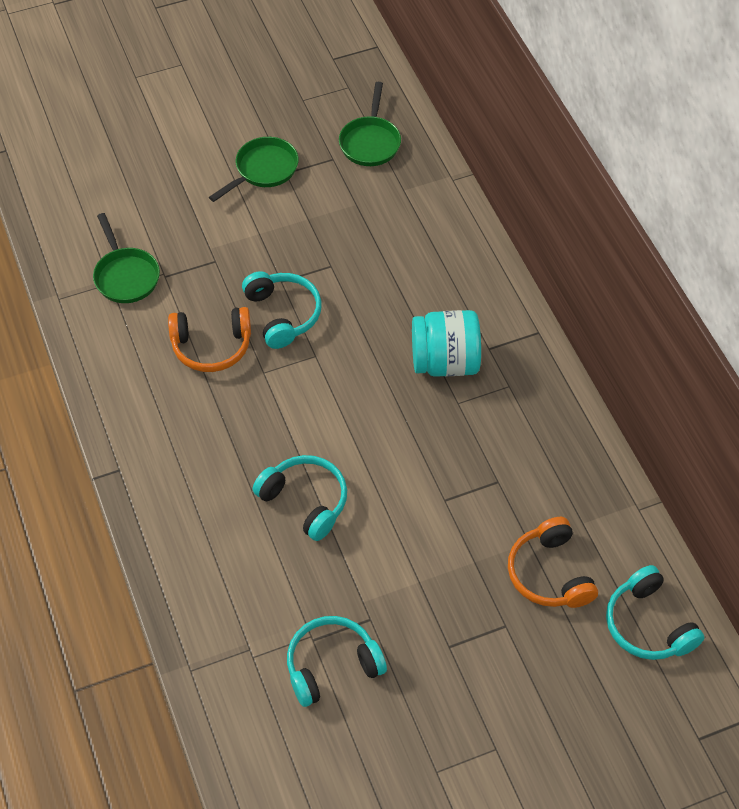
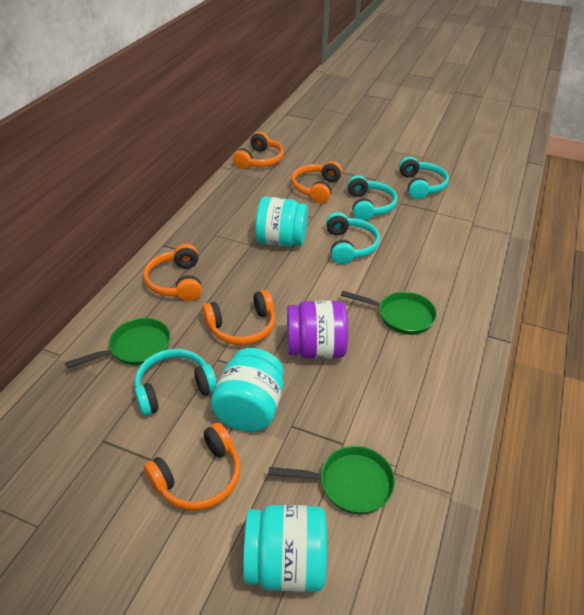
orange headphones: [168,307,251,372] [508,517,598,608] = 2 -> [143,244,202,301] [144,423,241,510] [202,290,275,345] [233,132,284,169] [291,161,342,203] = 5
purple jar: none = 0 -> [287,300,348,359] = 1
turquoise jar: [412,310,481,377] = 1 -> [211,348,284,432] [243,505,327,592] [255,197,308,247] = 3

